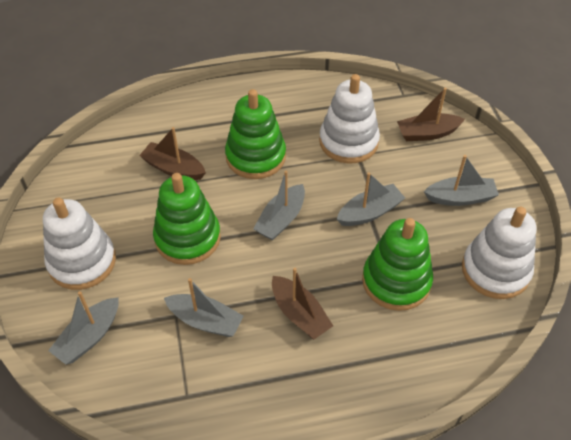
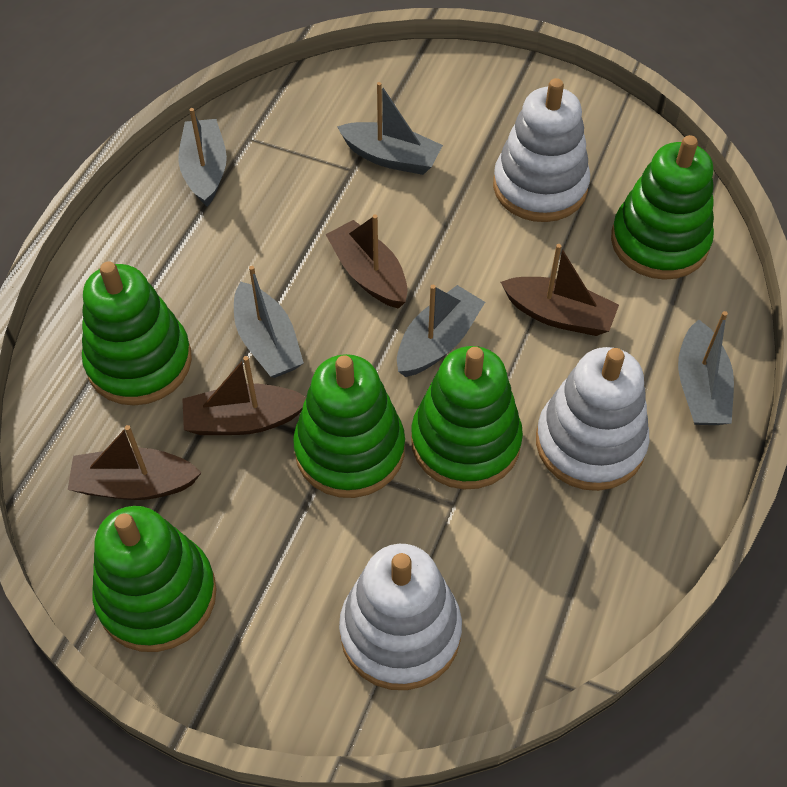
brown boat: [139,127,206,180] [272,268,333,339] [397,88,465,141] = 3 -> [68,425,202,500] [182,356,306,435] [325,214,408,309] [501,244,619,336] = 4
green stacking toy: [153,173,221,265] [225,89,286,179] [362,218,433,311] = 3 -> [82,261,192,405] [92,506,217,652] [293,354,405,498] [411,346,523,490] [611,135,714,280] = 5

